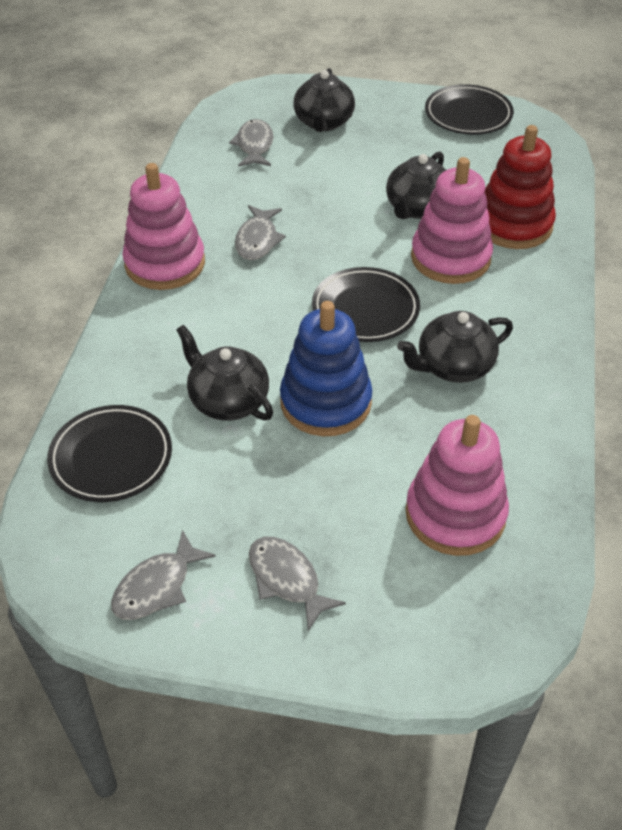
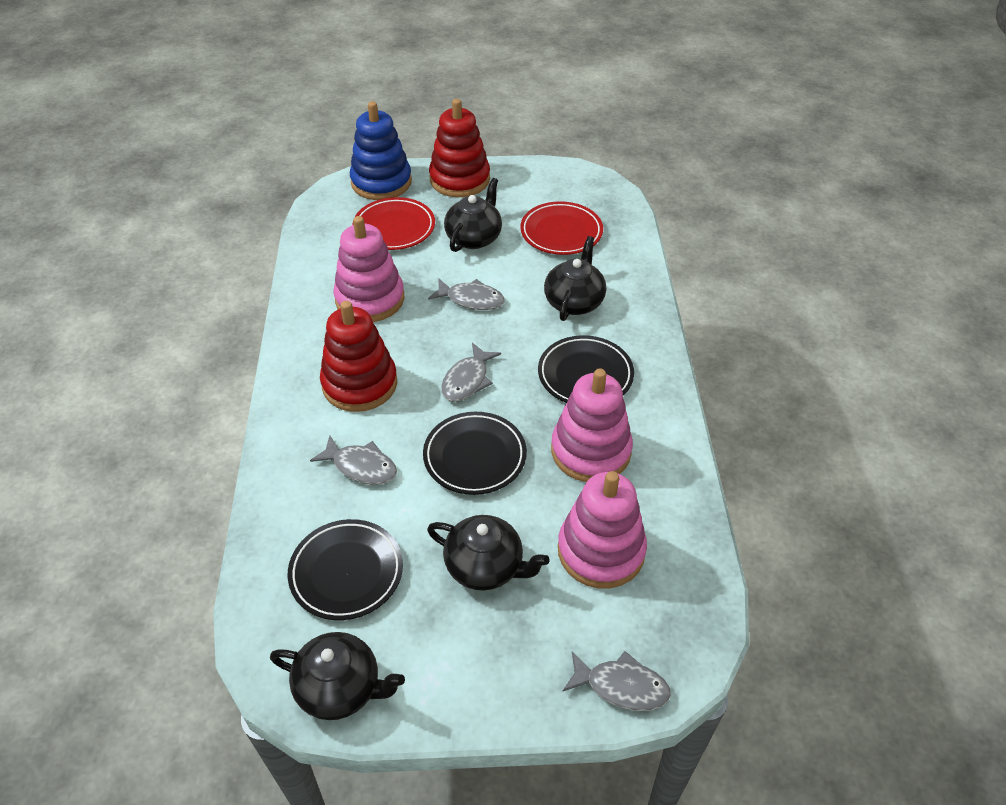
red plate: none = 0 -> [353,197,435,250] [520,201,603,255] = 2
red stacking toy: [484,125,556,249] = 1 -> [320,301,397,412] [429,99,490,197] = 2

